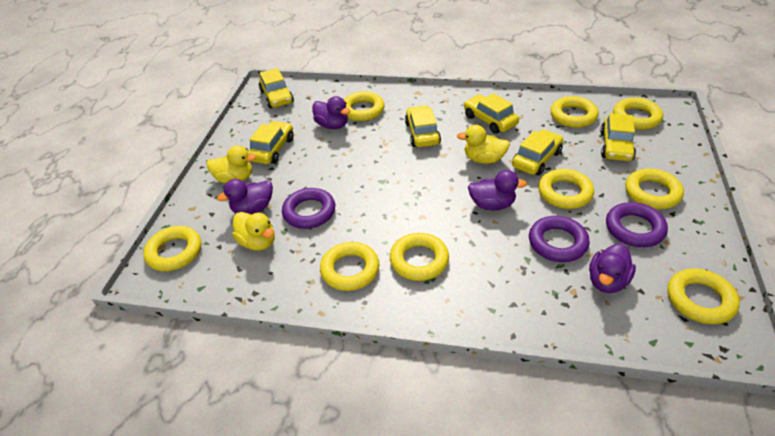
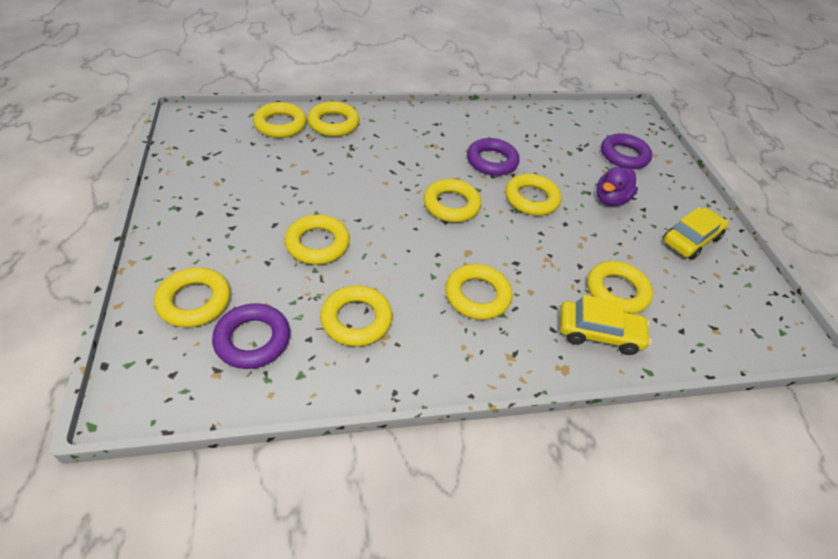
purple duck: [217,179,273,214] [312,96,351,129] [468,170,527,211] [589,244,636,293] = 4 -> [596,167,638,206] = 1
yellow car: [248,121,294,164] [259,68,294,108] [405,105,441,147] [464,93,519,134] [512,129,563,176] [600,113,636,161] = 6 -> [560,295,652,355] [663,207,729,260] = 2
yellow duck: [207,145,257,183] [232,212,275,251] [457,125,510,164] = 3 -> none = 0

